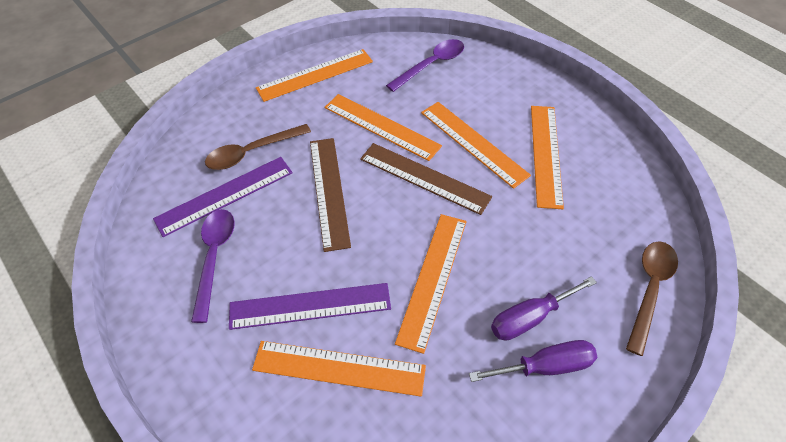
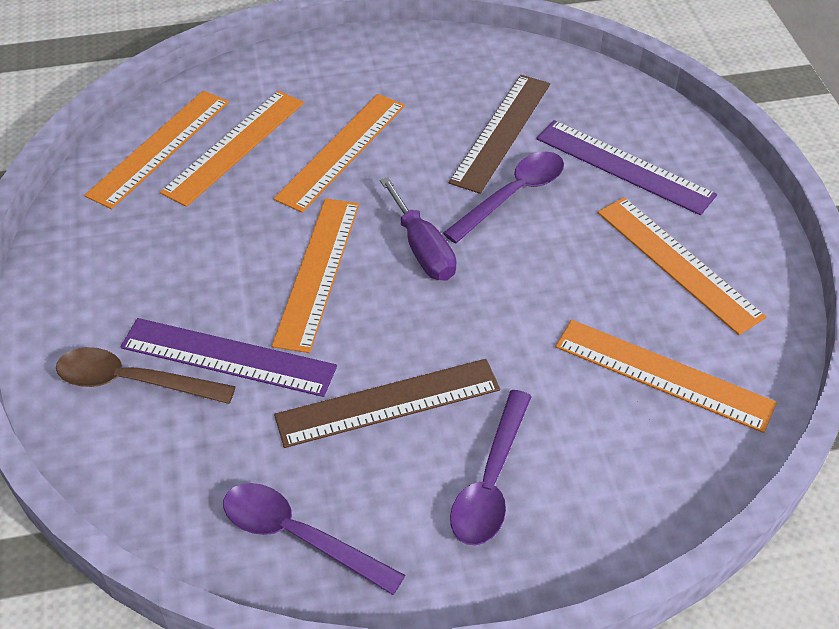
brown spoon: [205,124,311,170] [626,241,678,356] = 2 -> [56,347,236,404] = 1
purple screwdriver: [469,340,597,382] [491,276,597,341] = 2 -> [380,177,456,281] = 1
purple spoon: [191,209,235,323] [386,39,464,92] = 2 -> [223,483,405,595] [443,152,564,243] [450,390,532,546] = 3

